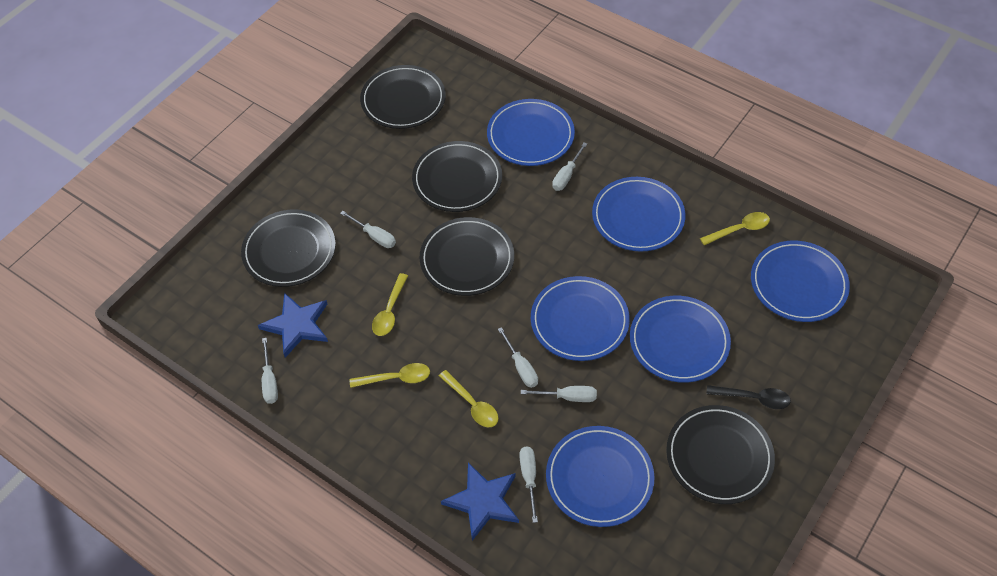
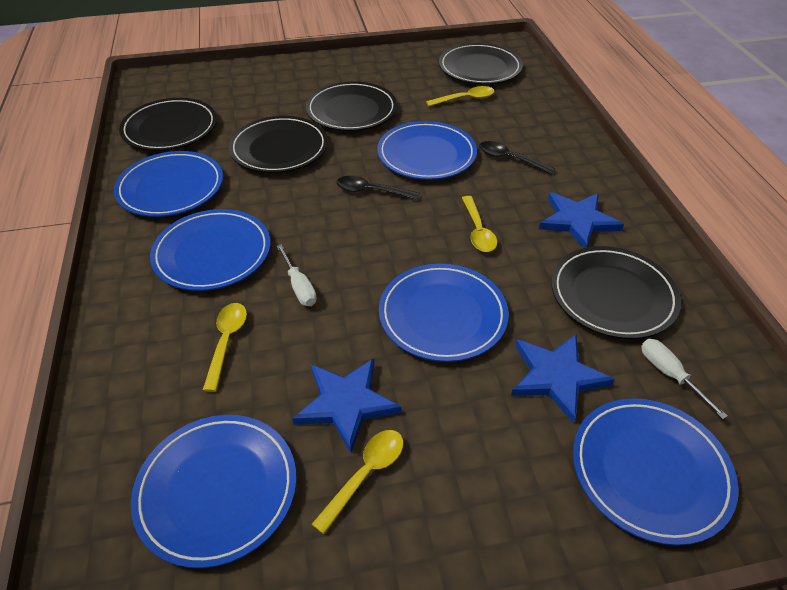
black spoon: [706,385,791,409] = 1 -> [336,176,420,200] [479,141,555,174] = 2
blue star: [258,293,328,358] [441,463,519,541] = 2 -> [292,358,402,453] [511,334,615,424] [539,192,624,248] = 3
white screwdriver: [262,338,278,404] [340,211,396,248] [498,327,538,388] [519,446,538,523] [521,386,597,402] [552,142,587,191] = 6 -> [276,244,317,306] [641,339,728,419] = 2

